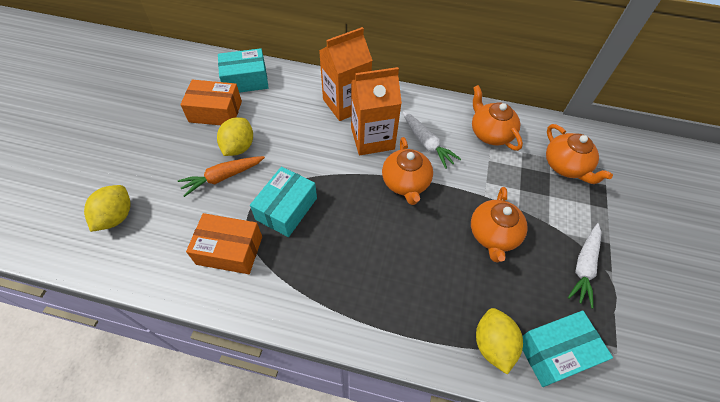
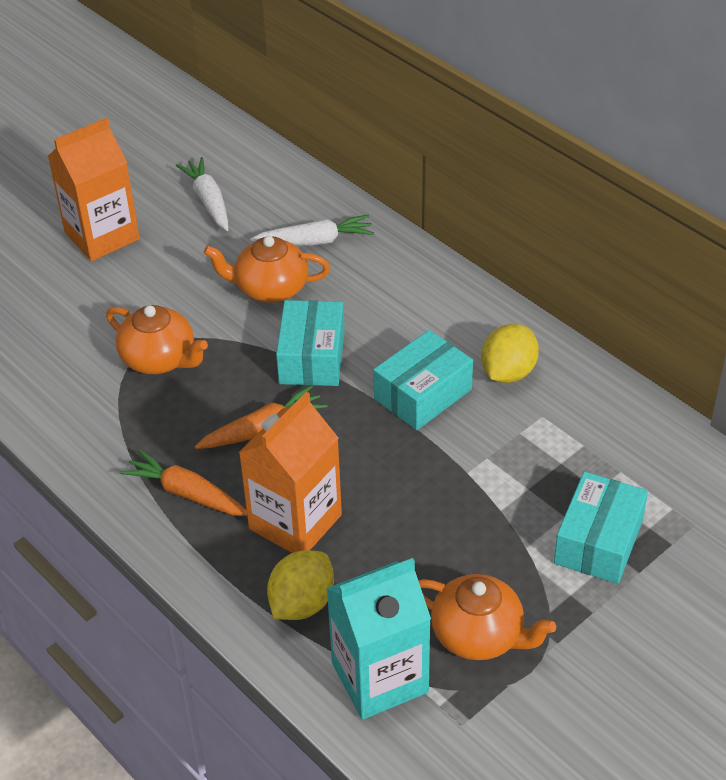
orange box: [180,80,242,125] [186,213,262,274] = 2 -> none = 0
orange carrot: [178,156,265,197] = 1 -> [120,449,247,516] [195,385,327,449] = 2
orange teapot: [382,137,433,205] [471,187,528,262] [472,85,523,151] [546,124,613,184] = 4 -> [106,305,208,374] [204,236,330,303] [418,574,556,660] = 3
turquoise carton: none = 0 -> [326,558,431,720] = 1
yellow lemon: [84,185,131,232] [217,117,253,156] [476,308,523,375] = 3 -> [267,550,334,620] [481,324,539,383] = 2

